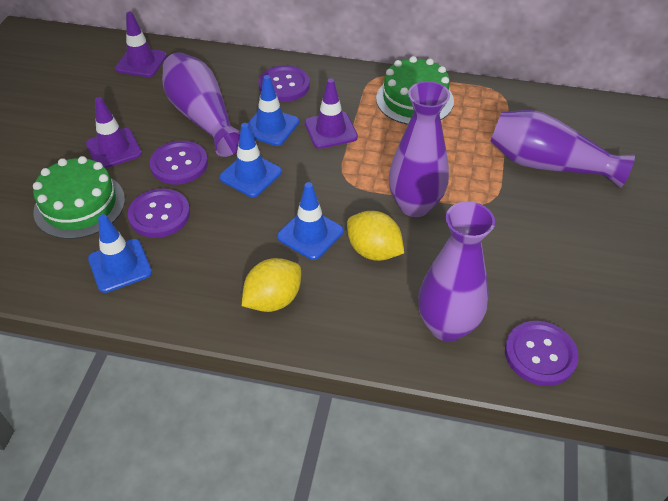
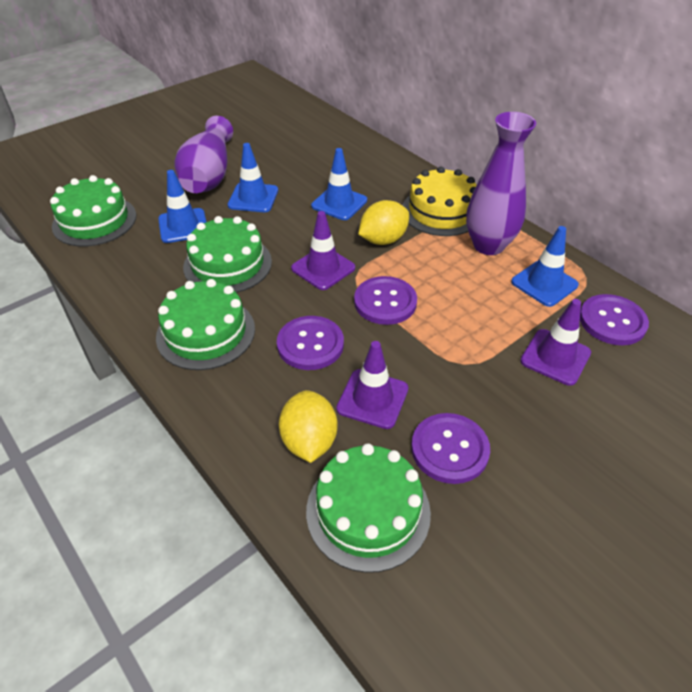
green cake: [33,156,125,239] [376,56,454,125] = 2 -> [50,175,136,246] [156,279,255,370] [183,216,272,293] [306,443,431,573] = 4
purple vase: [162,52,240,157] [389,81,450,217] [418,201,495,342] [491,110,635,188] = 4 -> [174,116,233,193] [466,112,536,255] = 2
yellow cake: none = 0 -> [403,167,477,236] = 1

